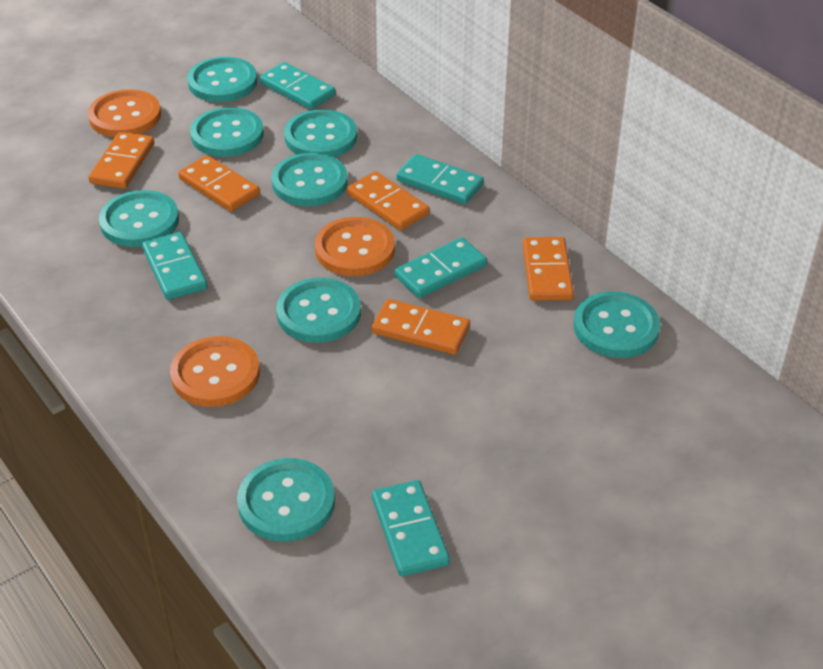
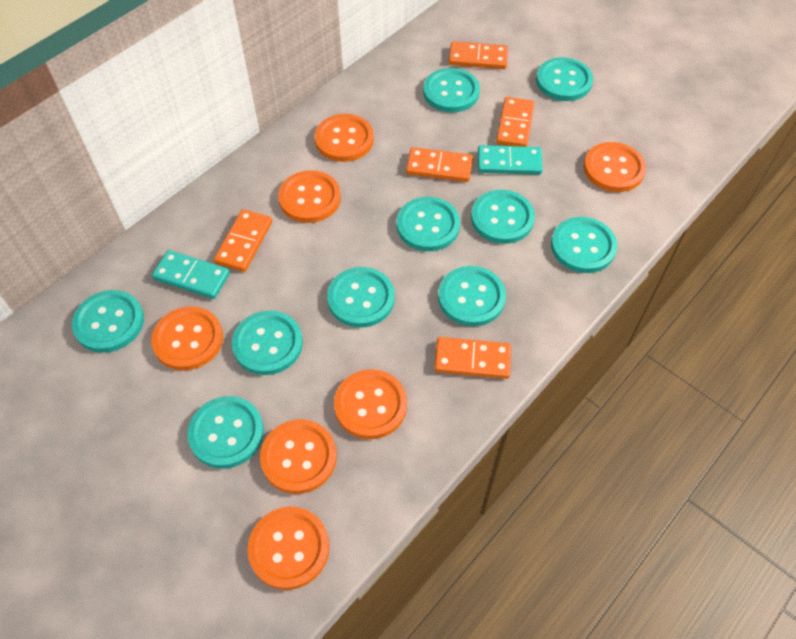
orange button: [88,89,161,137] [170,336,260,407] [315,217,395,276] = 3 -> [151,306,223,371] [247,507,329,590] [260,419,337,494] [278,170,341,223] [315,114,374,162] [334,369,407,439] [584,142,646,192] = 7
turquoise button: [99,190,179,247] [187,57,257,102] [190,107,264,157] [237,458,335,542] [272,153,348,206] [276,278,361,343] [284,109,357,157] [573,292,660,358] = 8 -> [72,290,144,353] [188,396,264,469] [232,311,303,375] [327,267,395,328] [397,197,460,251] [423,68,480,112] [438,266,506,326] [471,190,535,244] [536,57,593,101] [551,217,617,273] = 10
turquoise domino: [142,232,207,300] [259,62,336,110] [372,480,450,576] [394,237,487,298] [396,154,484,204] = 5 -> [152,250,230,299] [478,145,543,175] = 2

